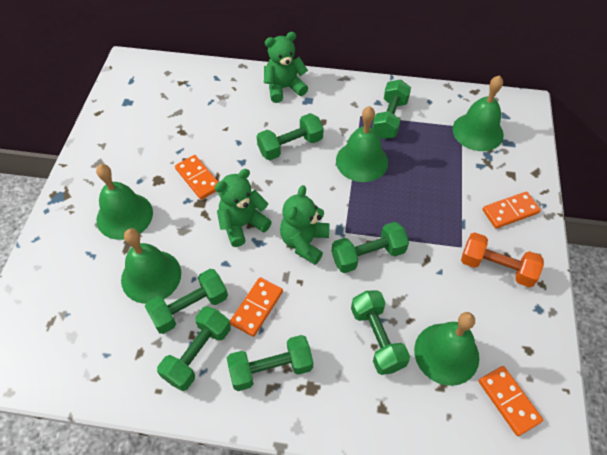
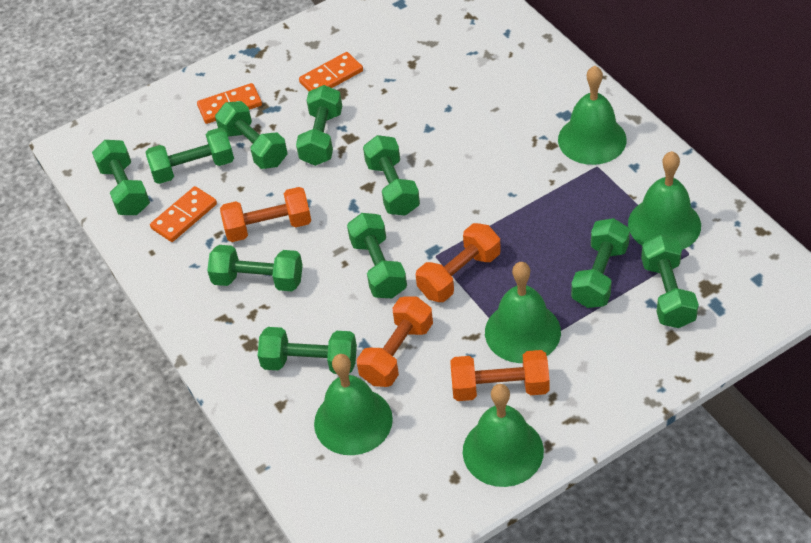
green dumbbell: [145,269,228,334] [157,306,231,391] [227,335,313,391] [257,113,324,160] [331,222,409,273] [351,290,410,375] [372,79,411,139] = 7 -> [92,140,150,215] [146,127,234,184] [207,245,303,292] [215,101,287,169] [258,327,357,374] [296,85,342,166] [347,213,407,298] [363,135,420,216] [571,218,630,308] [641,235,699,328] = 10
green teddy bear: [215,169,272,247] [264,32,308,103] [280,185,330,265] = 3 -> none = 0
orange domino: [175,155,218,200] [230,277,283,337] [479,366,543,436] [483,192,541,229] = 4 -> [150,186,217,242] [197,83,262,124] [299,52,363,91] = 3
orange dumbbell: [461,233,544,287] = 1 -> [220,187,311,242] [357,297,433,387] [416,223,501,302] [450,350,550,401] = 4

